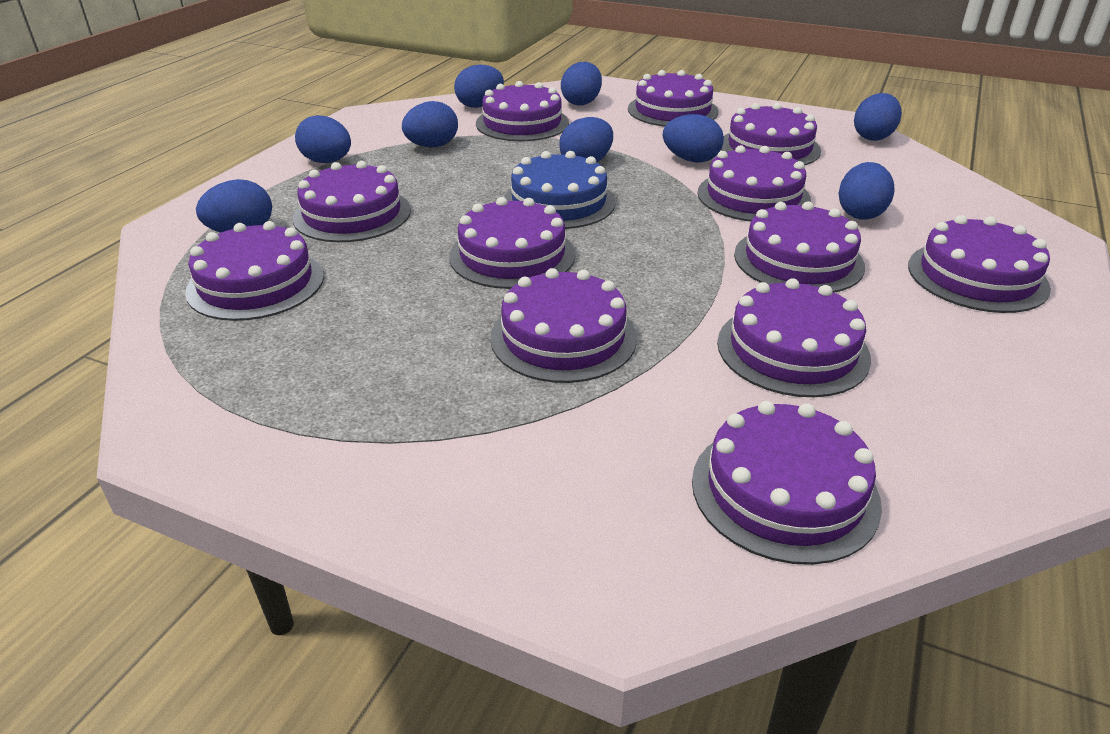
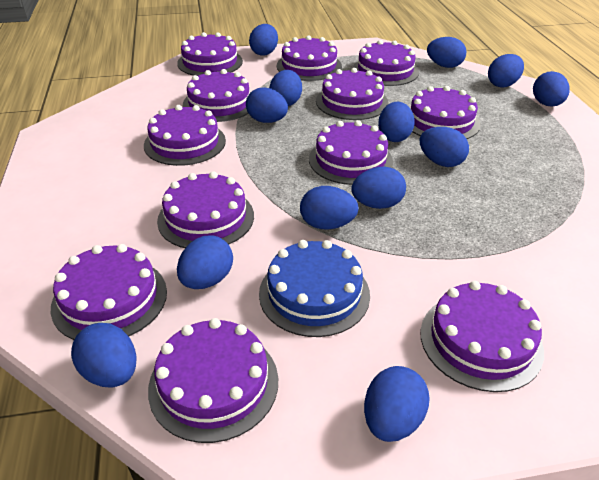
blue egg: [196,179,272,233] [295,115,351,163] [402,101,458,148] [454,65,504,108] [559,117,613,162] [561,62,602,105] [663,114,724,162] [839,162,895,220] [854,93,902,141] = 9 -> [71,323,136,387] [177,236,233,289] [246,87,288,123] [249,24,278,55] [269,70,302,106] [300,186,359,230] [351,167,406,209] [364,366,430,442] [378,102,415,142] [420,127,469,167] [427,37,466,68] [488,54,524,88] [533,71,570,106] = 13

